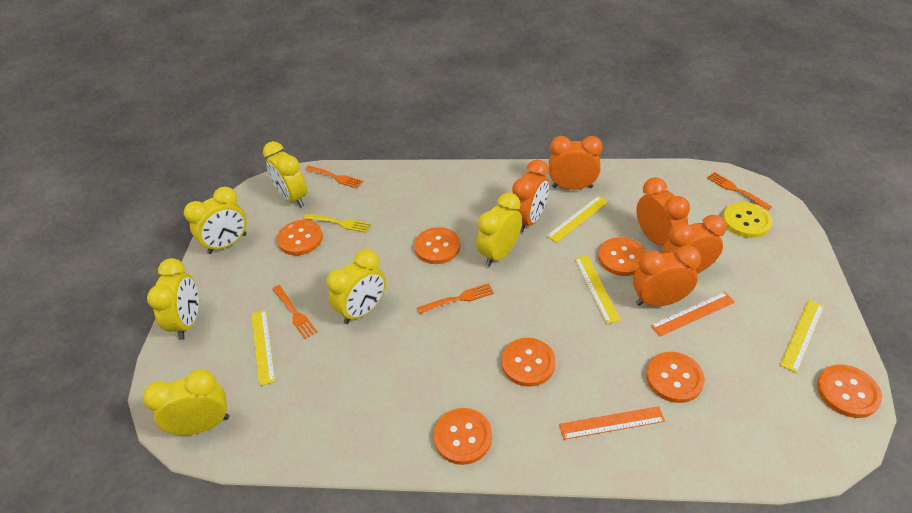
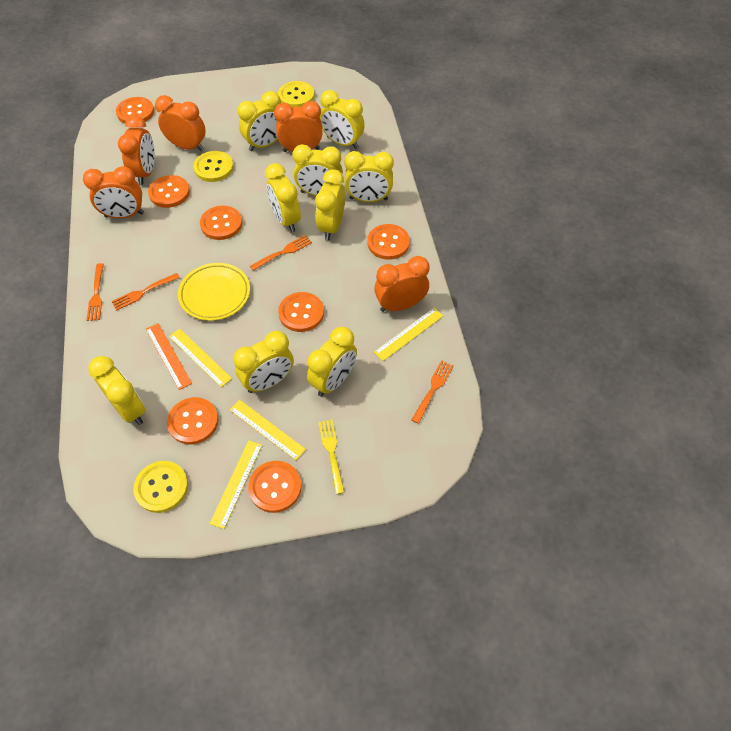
orange ruler: [559,406,665,440] [650,292,735,336] = 2 -> [146,323,192,390] = 1
yellow button: [723,202,772,238] = 1 -> [133,461,188,513] [193,151,234,182] [278,81,314,107] = 3
yellow clock: [143,369,229,435] [147,258,199,340] [184,187,247,254] [263,141,307,207] [327,249,386,324] [476,193,522,267] = 6 -> [88,356,145,425] [233,331,294,393] [238,91,281,151] [265,163,301,232] [293,144,343,196] [307,327,357,397] [315,169,345,240] [320,90,365,149] [344,151,394,202] = 9
yellow plate: none = 0 -> [178,263,250,321] = 1

